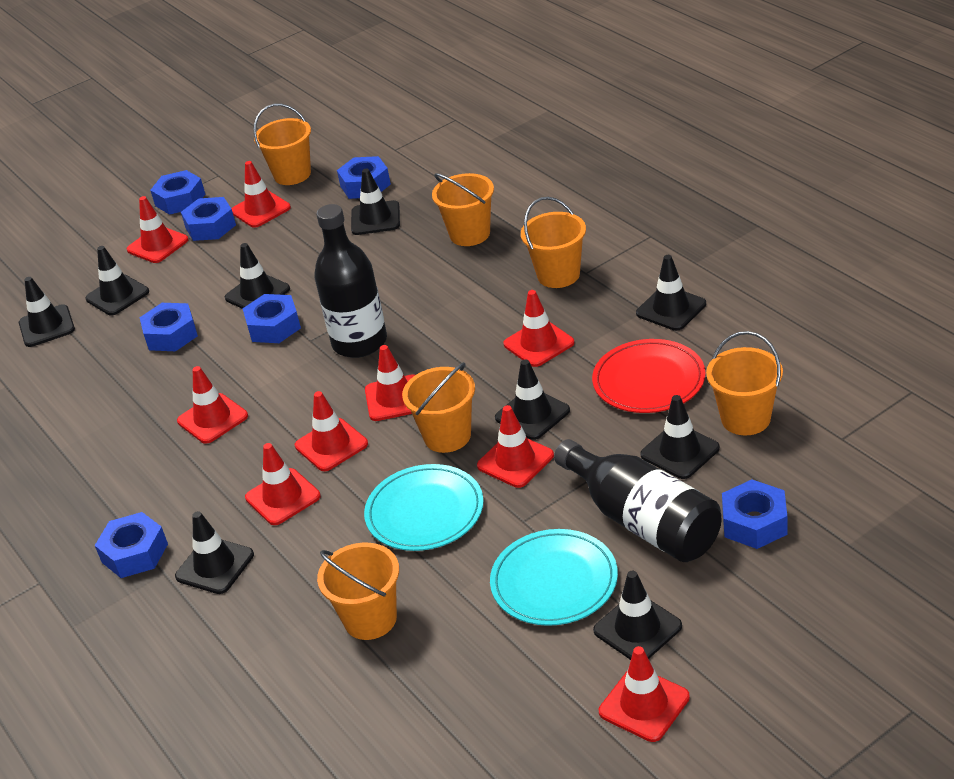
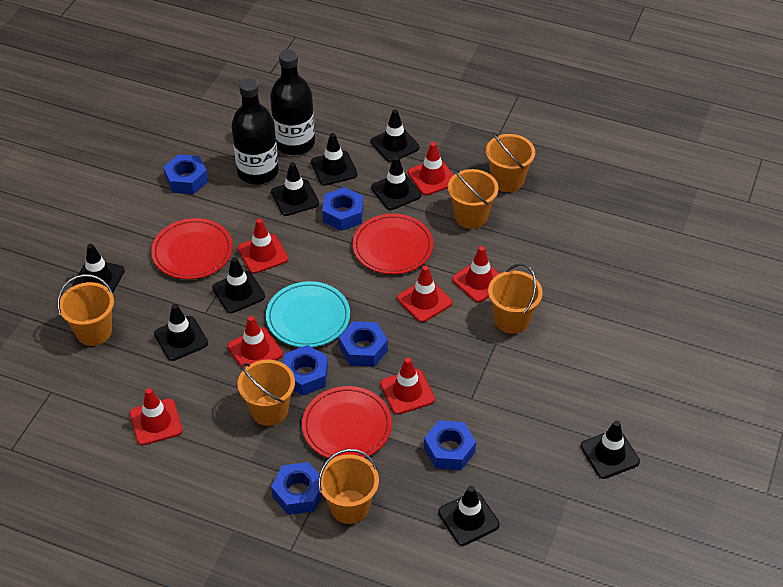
blue nut: [95,512,168,578] [139,303,198,351] [150,170,205,215] [181,197,236,241] [243,294,301,343] [337,156,391,199] [722,480,788,549] = 7 -> [163,154,208,194] [271,462,322,515] [283,345,328,396] [322,187,363,231] [339,321,388,367] [424,420,476,470] = 6
red plate: [592,339,706,413] = 1 -> [151,218,233,279] [302,386,392,458] [353,214,433,274] = 3
red traffic cone: [127,196,189,263] [177,366,248,444] [232,161,291,228] [245,443,321,525] [295,391,368,471] [365,345,415,421] [477,405,554,488] [503,290,575,367] [599,646,690,742] = 9 -> [130,388,183,445] [227,316,283,368] [238,219,288,274] [380,358,435,415] [397,266,452,322] [408,142,453,195] [452,246,500,302] = 7
turquoise plate: [364,464,484,551] [490,529,618,626] = 2 -> [266,281,350,347] = 1

